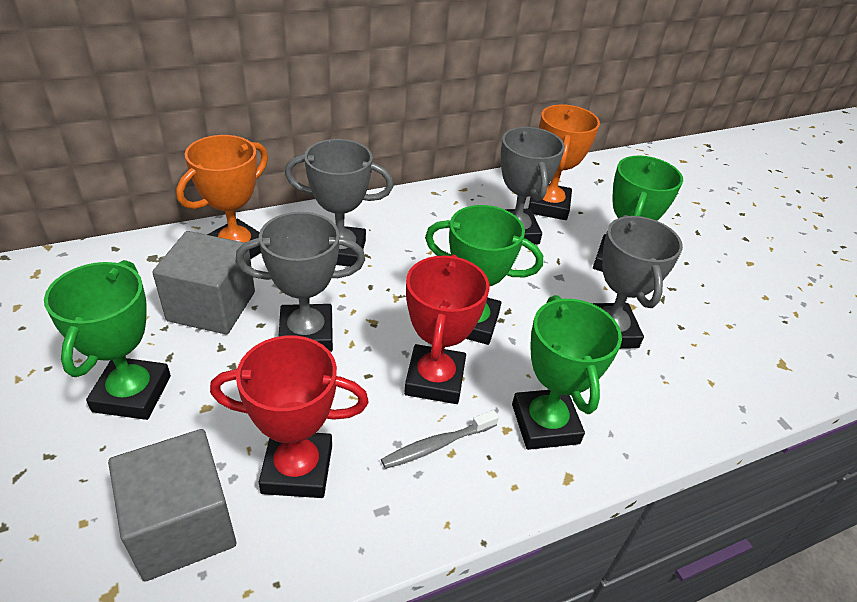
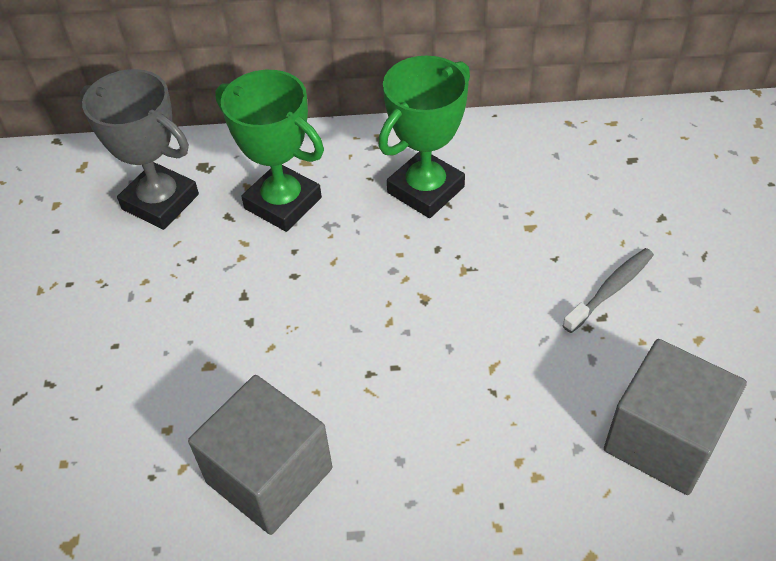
green trophy: [44,260,171,420] [425,205,543,345] [512,295,622,450] [593,156,683,272] = 4 -> [215,70,324,232] [378,56,470,218] = 2
grey trophy: [236,212,365,352] [285,139,393,267] [501,127,565,245] [592,215,683,349] = 4 -> [80,69,199,230] = 1
orange trophy: [176,135,268,259] [528,104,600,220] = 2 -> none = 0
red trophy: [210,336,369,498] [404,254,490,404] = 2 -> none = 0

